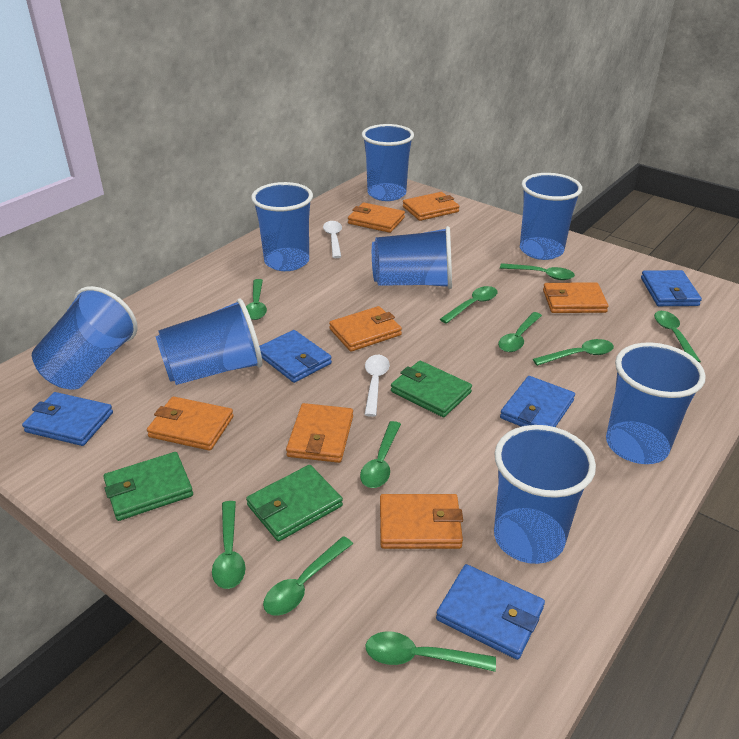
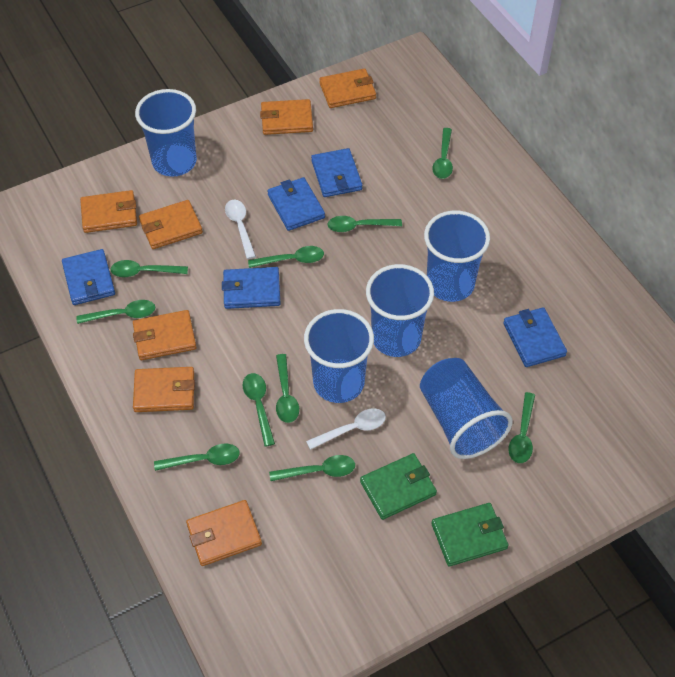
blue cup: [32,286,138,390] [156,299,263,385] [251,182,313,271] [362,124,414,201] [372,226,452,289] [494,425,596,564] [520,173,582,260] [606,342,706,464] = 8 -> [135,89,197,177] [304,309,374,403] [366,264,434,357] [420,358,513,459] [424,210,490,302] = 5
green wallet: [103,452,193,521] [246,465,343,541] [391,361,472,417] = 3 -> [360,453,437,520] [431,503,508,566] = 2

